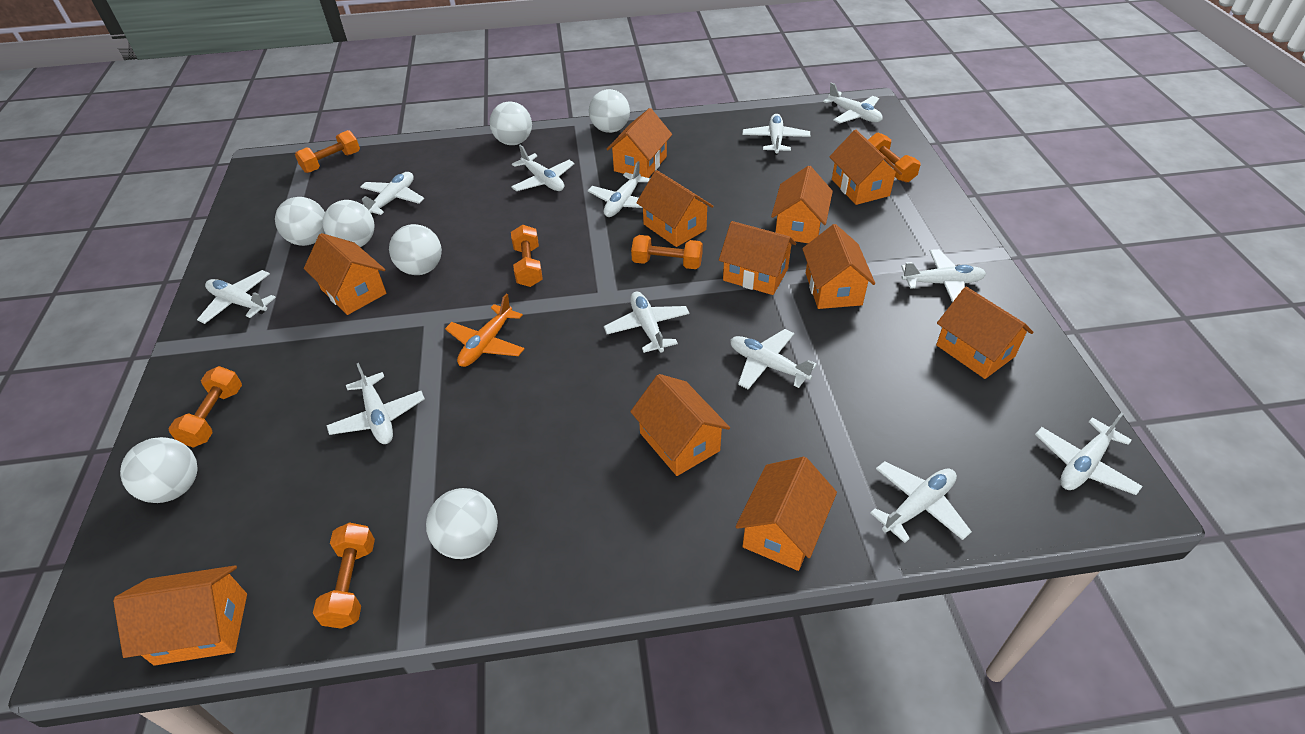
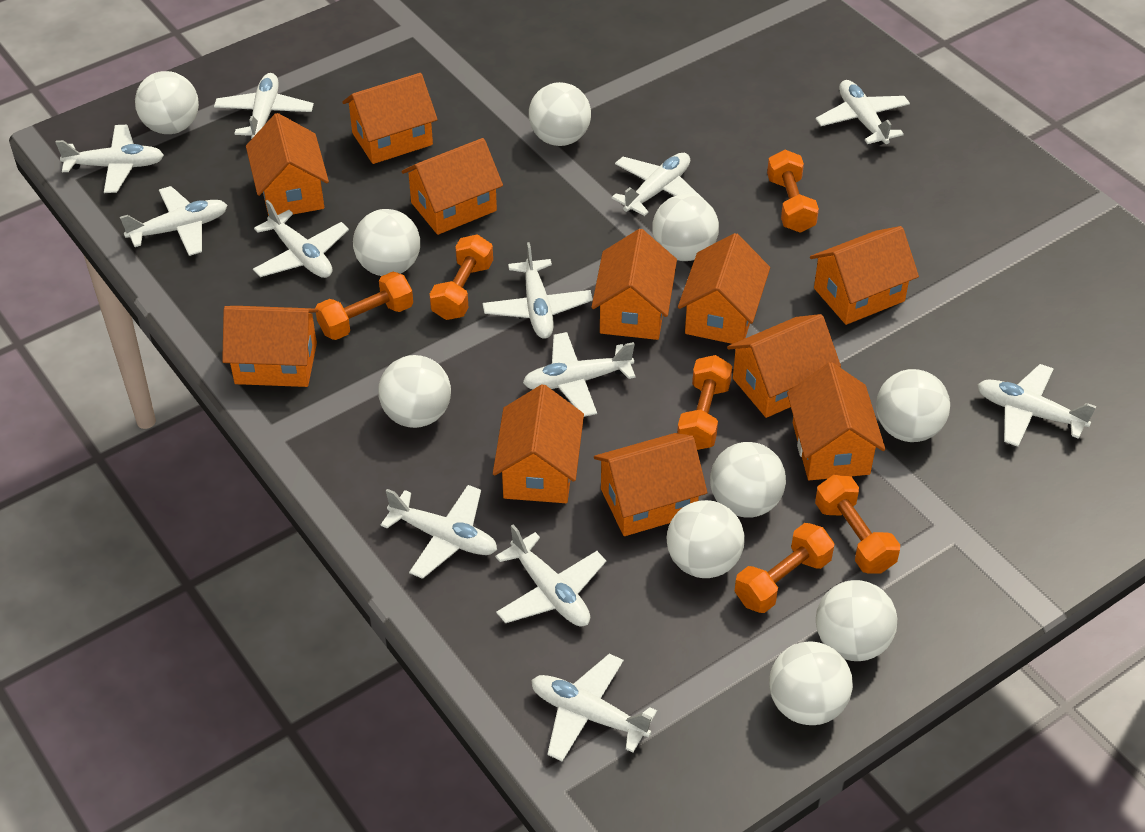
orange plane: [445,294,524,367] = 1 -> none = 0
white ball: [120,437,198,503] [275,197,325,246] [323,200,374,247] [389,224,442,275] [426,488,498,559] [490,102,532,145] [589,89,630,133] = 7 -> [135,71,199,134] [353,209,420,276] [378,355,451,428] [529,82,591,146] [652,194,719,261] [667,500,745,578] [710,442,786,518] [769,642,853,725] [816,580,897,661] [876,369,950,442] = 10

